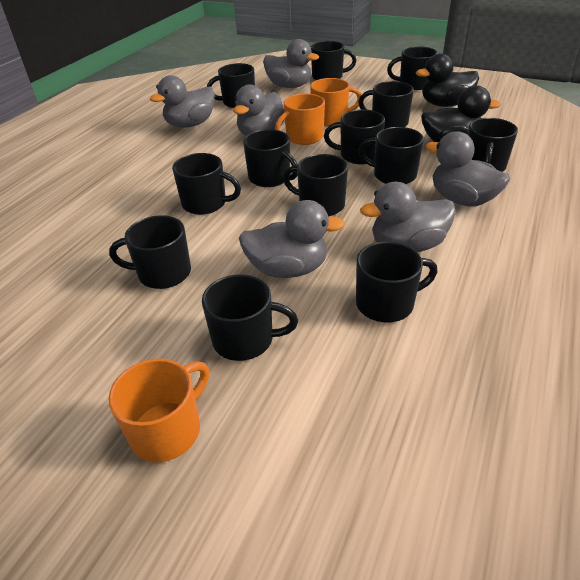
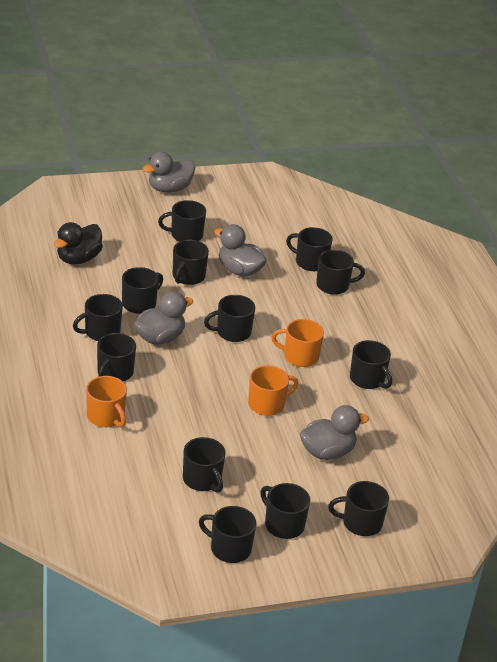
black duck: [416,53,479,107] [421,85,501,142] = 2 -> [54,222,103,265] = 1
grey duck: [150,75,215,128] [233,84,285,136] [239,200,345,278] [263,39,319,88] [360,182,456,252] [425,131,510,207] = 6 -> [134,291,194,345] [143,152,195,193] [214,224,267,277] [300,405,369,460] = 4

